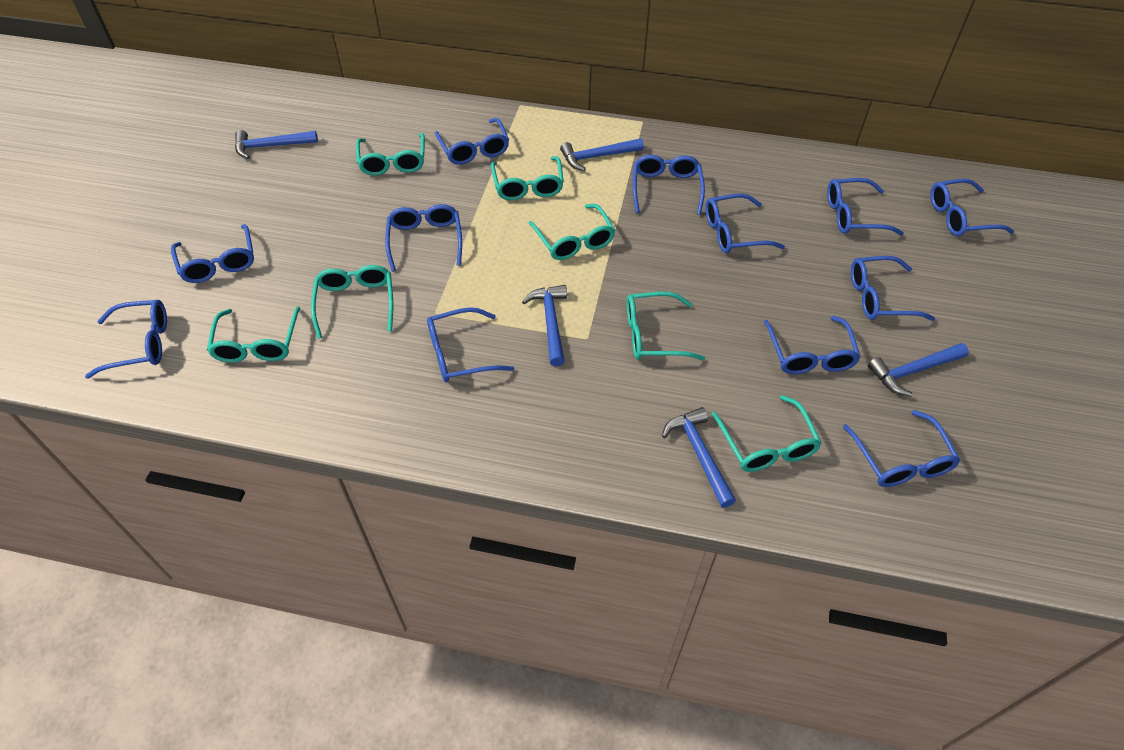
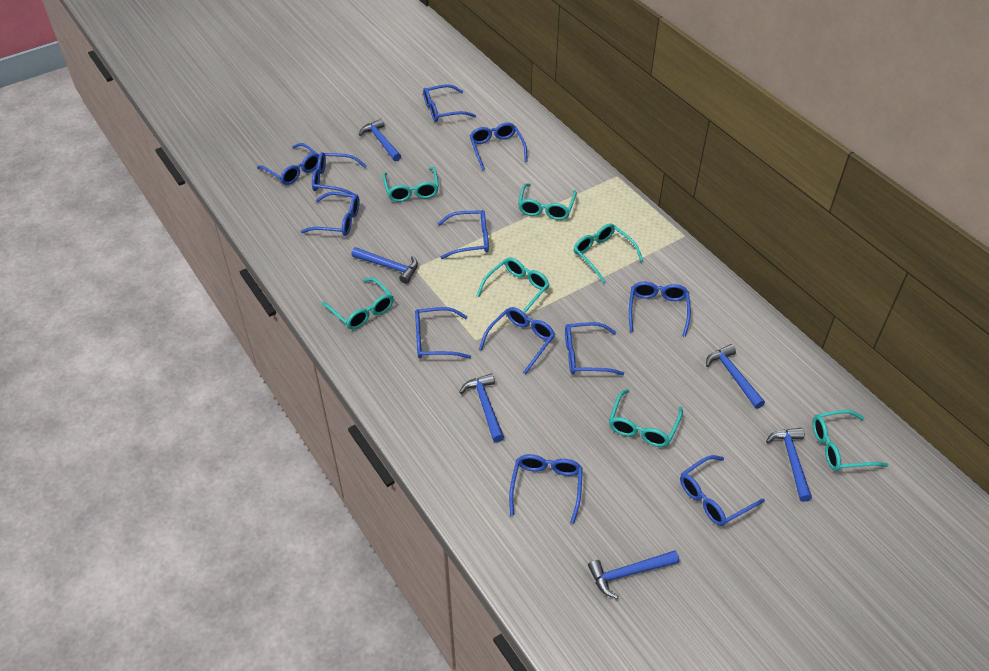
blue hammer: [235,130,318,159] [522,285,567,366] [560,138,644,171] [662,407,736,508] [868,343,969,396] = 5 -> [351,247,418,284] [359,119,401,161] [459,373,504,442] [588,550,679,599] [706,344,765,409] [766,428,812,502] = 6

